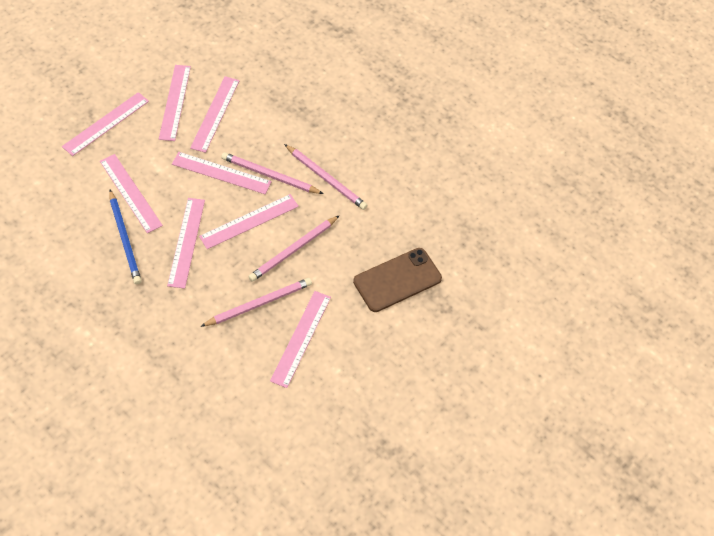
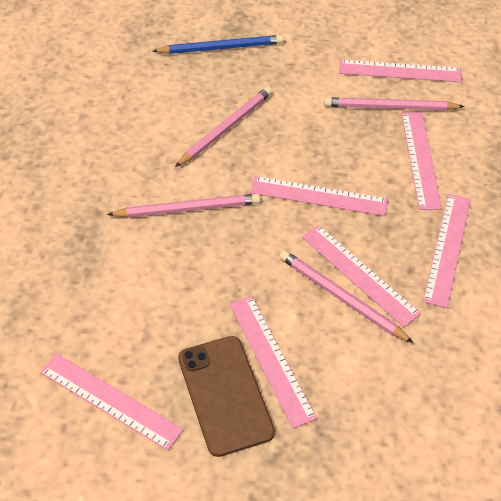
pink ruler: [62,92,149,156] [100,154,163,233] [159,65,191,141] [167,198,205,289] [172,152,272,194] [190,76,240,153] [199,194,299,249] [270,291,331,388] = 8 -> [40,354,184,450] [229,296,317,428] [250,176,388,216] [302,225,421,327] [339,59,462,82] [401,112,442,210] [423,194,471,308] = 7

